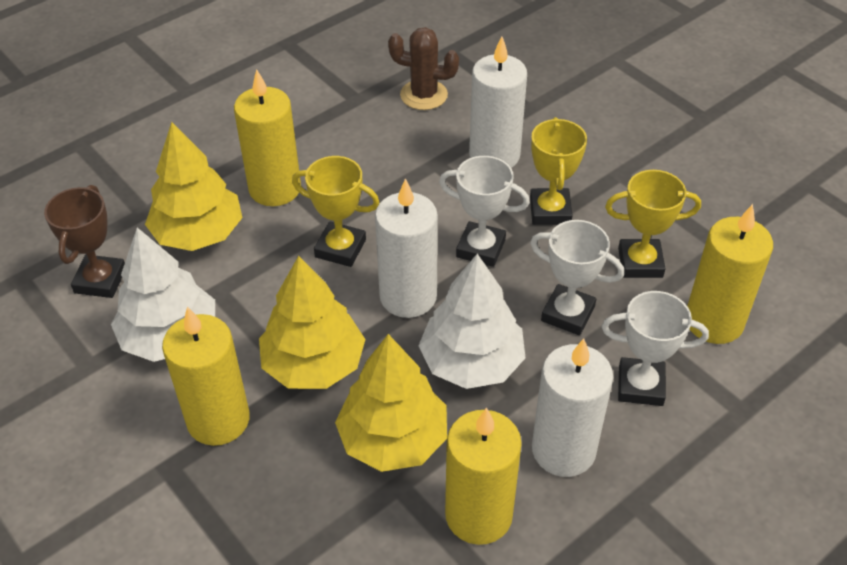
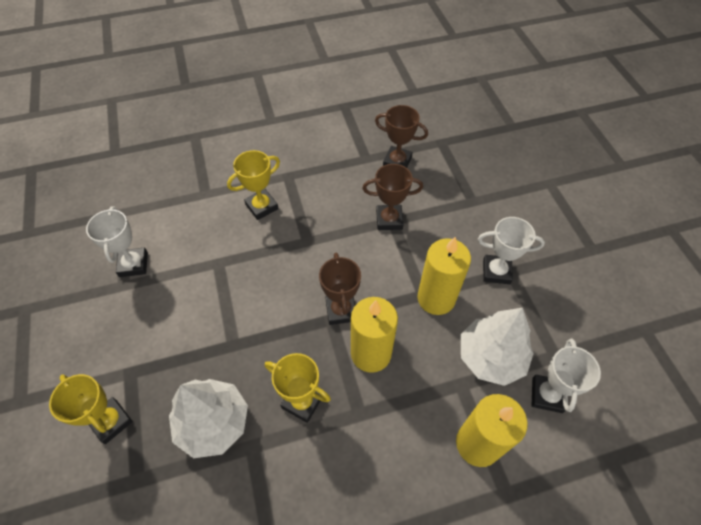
brown cactus: [388,27,459,110] = 1 -> none = 0
brown trophy: [44,185,125,298] = 1 -> [319,253,361,325] [362,164,423,230] [375,105,428,168] = 3
white candle: [375,178,438,318] [469,37,527,168] [532,338,613,477] = 3 -> none = 0
yellow candle: [162,306,250,446] [234,69,301,206] [445,408,522,545] [687,204,773,344] = 4 -> [351,297,398,373] [417,237,471,315] [456,394,528,467] = 3
yellow tree: [145,122,242,251] [259,256,365,389] [335,334,447,472] = 3 -> none = 0

